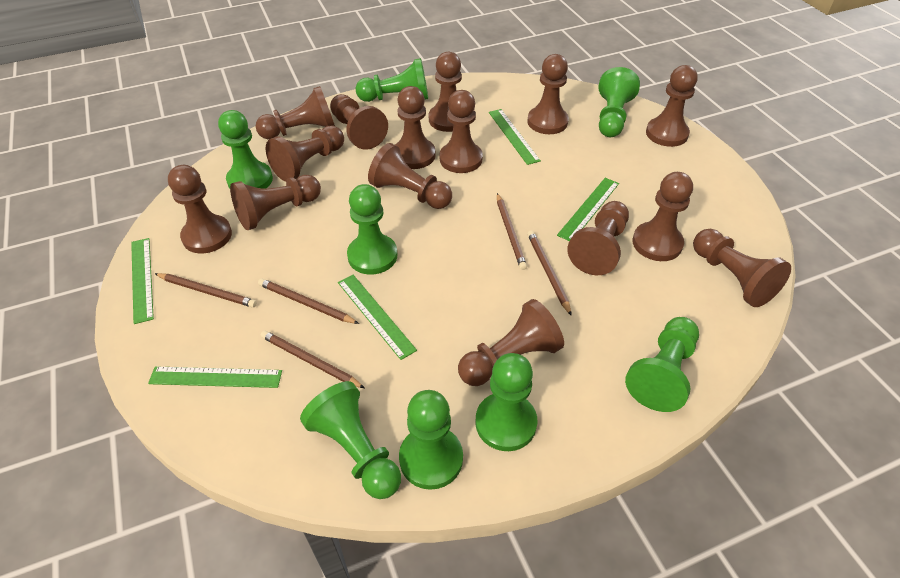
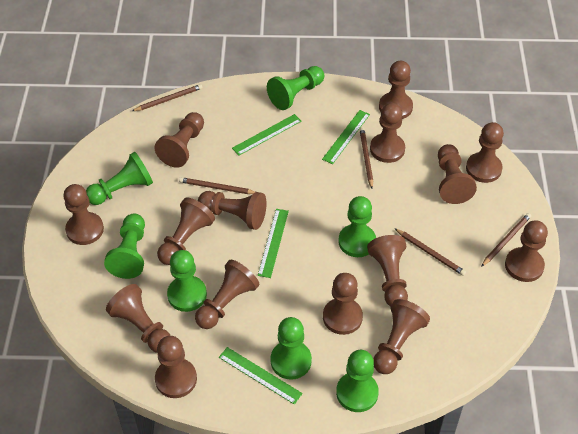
green pawn: [218,110,273,189] [300,381,401,499] [347,184,397,275] [356,58,428,102] [399,390,463,490] [475,353,537,451] [598,67,640,137] [625,317,699,412] = 8 -> [86,152,153,205] [104,213,145,279] [167,250,207,312] [267,66,324,110] [270,317,312,380] [336,350,379,412] [338,196,376,257] = 7
green ruler: [131,238,154,324] [148,366,282,388] [338,275,417,360] [489,109,541,165] [557,178,619,241] = 5 -> [219,347,303,405] [232,114,302,156] [258,209,289,278] [322,110,370,164] = 4

